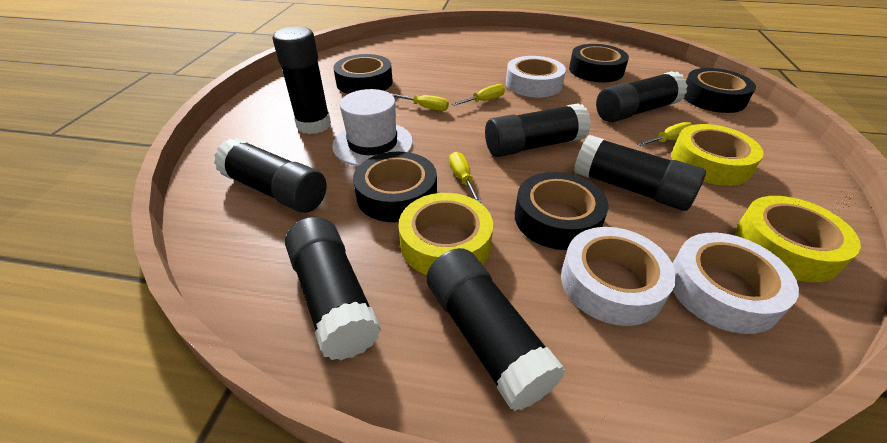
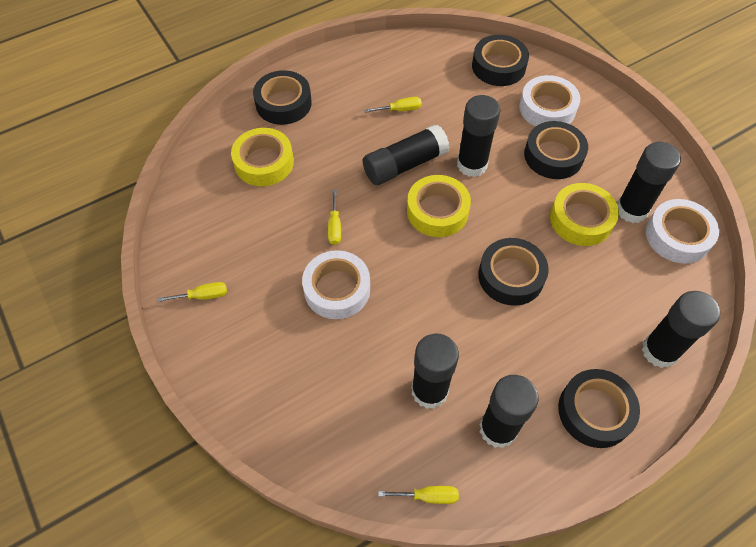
black glue stick: [214,138,326,213] [272,27,331,134] [285,217,381,360] [427,248,566,411] [485,103,591,157] [574,135,706,211] [596,71,688,122] = 7 -> [363,125,450,185] [412,333,459,409] [457,95,500,177] [479,375,539,448] [617,142,681,223] [642,291,720,368] = 6
white hat: [332,89,413,166] = 1 -> none = 0

